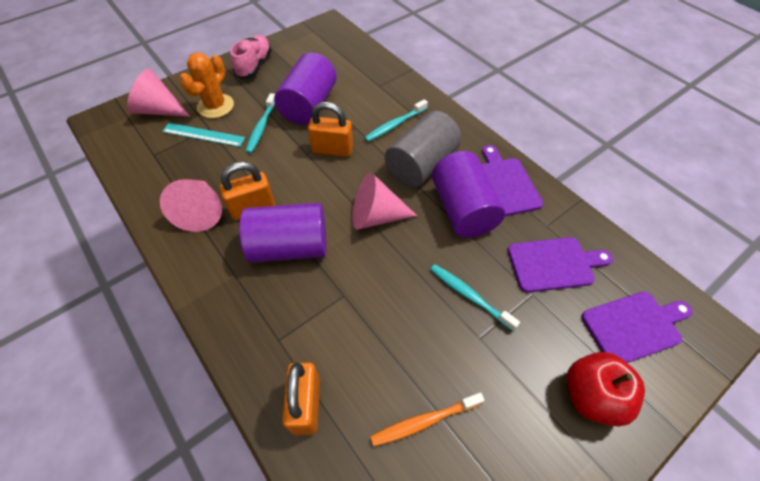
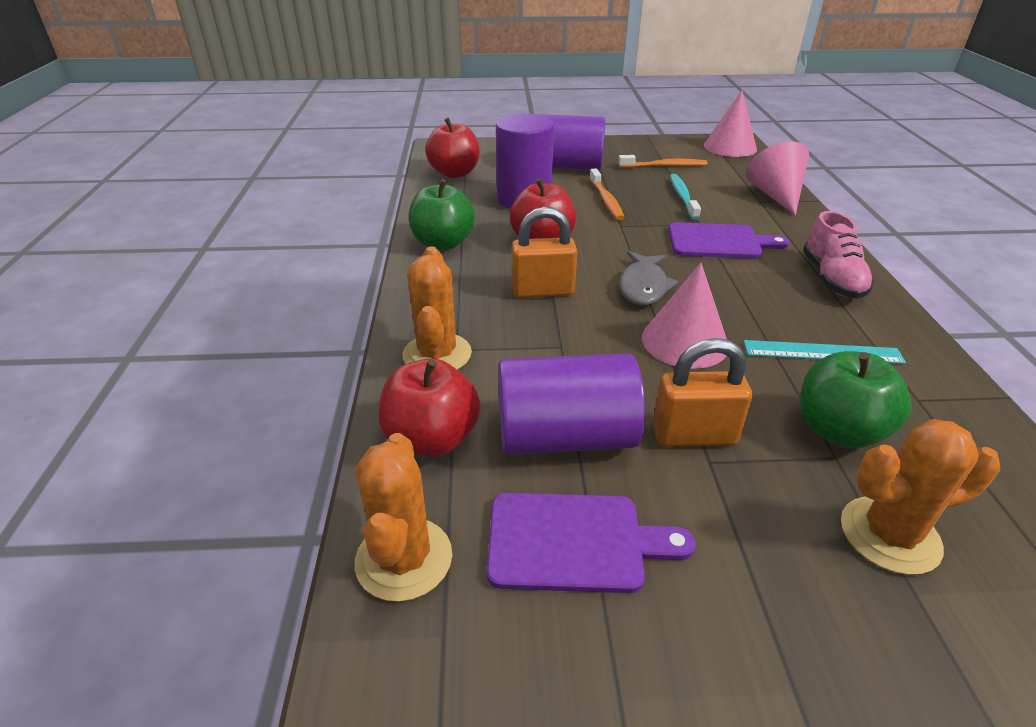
green apple: none = 0 -> [409,179,475,250] [800,351,912,448] = 2
grey cylinder: [385,111,461,187] = 1 -> none = 0
grey fish: none = 0 -> [619,251,678,305] = 1
orange cactus: [179,53,234,118] = 1 -> [355,433,452,602] [402,246,472,370] [841,419,1001,575] = 3
orange padlock: [220,162,275,220] [282,362,320,435] [308,102,353,157] = 3 -> [511,207,577,298] [652,338,752,447] = 2
orange toothbrush: [370,392,485,447] = 1 -> [590,169,625,220] [618,155,708,168] = 2
purple cutting board: [482,145,543,216] [508,237,613,293] [582,292,693,363] = 3 -> [487,493,695,593] [669,222,790,259] = 2
red apple: [567,352,645,427] = 1 -> [378,358,480,457] [425,118,480,178] [510,178,577,239] = 3
turquoise toothbrush: [245,93,275,153] [364,99,428,142] [430,264,520,331] = 3 -> [670,174,701,220] = 1

